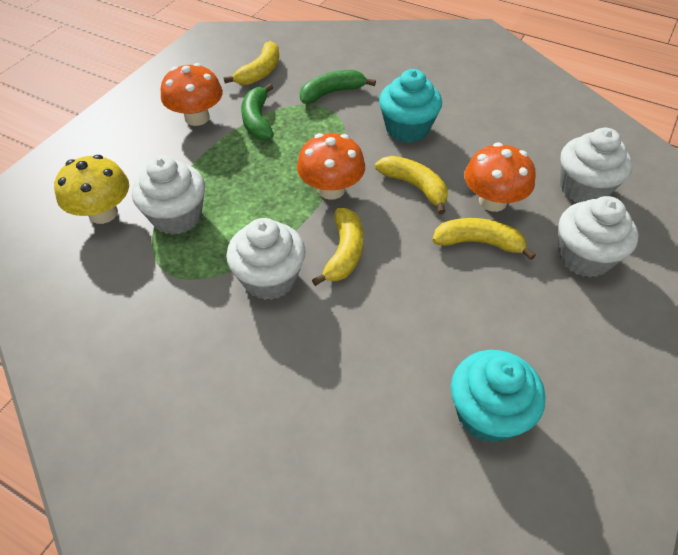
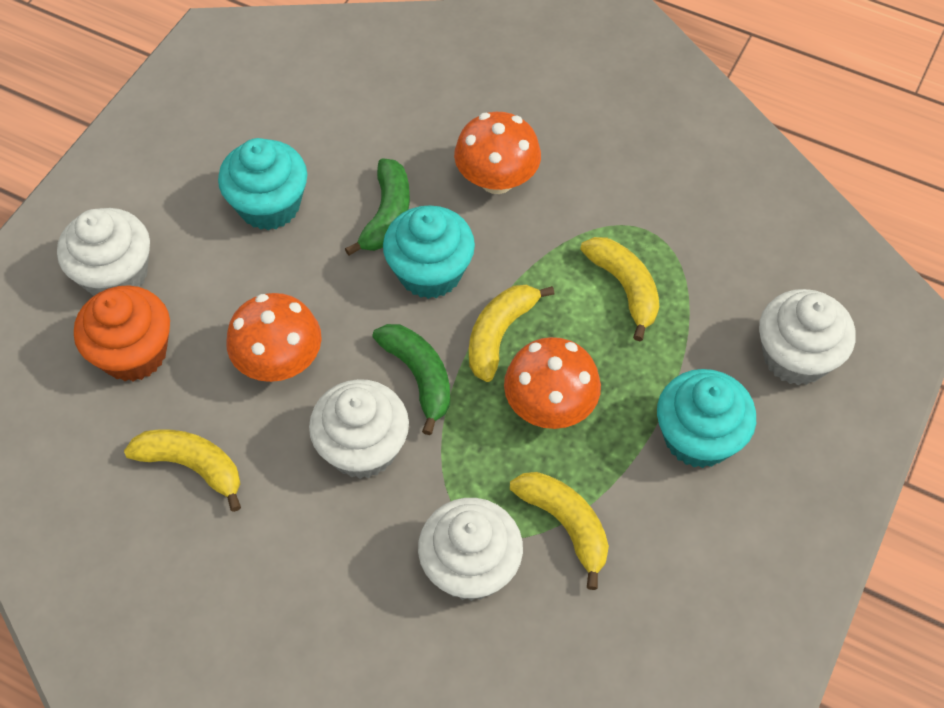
orange cupcake: none = 0 -> [74,285,170,381] = 1
turquoise cupcake: [379,69,442,143] [451,350,545,443] = 2 -> [218,138,307,230] [383,205,475,299] [657,369,756,468] = 3
yellow mushroom: [54,155,129,224] = 1 -> none = 0

